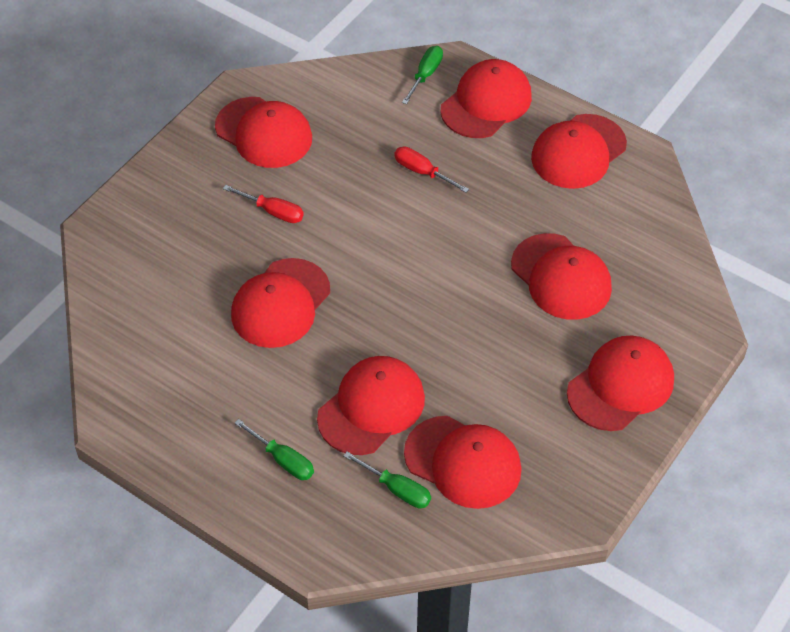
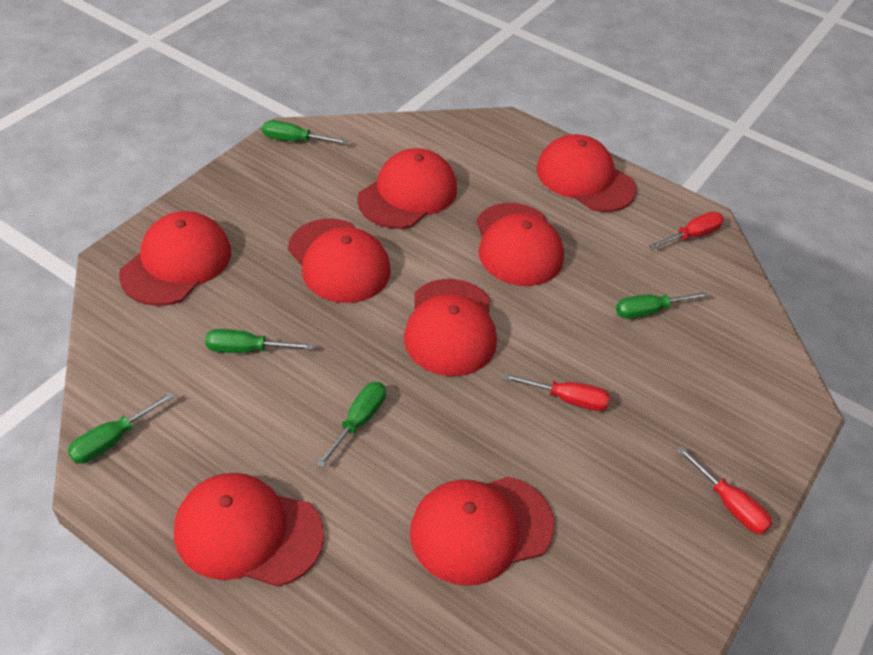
green screwdriver: [235,419,314,480] [344,452,431,508] [402,46,443,104] = 3 -> [68,392,175,464] [205,329,314,353] [262,120,348,144] [317,382,386,468] [616,292,709,319] = 5
red screwdriver: [223,185,304,223] [394,147,469,193] = 2 -> [502,373,610,411] [649,212,724,249] [677,446,772,534] = 3

